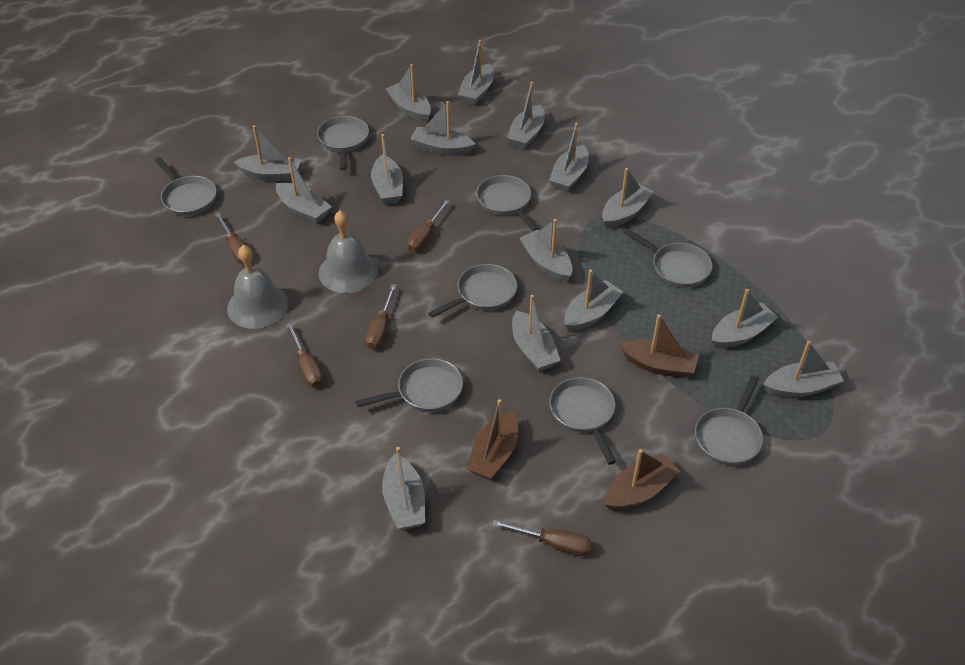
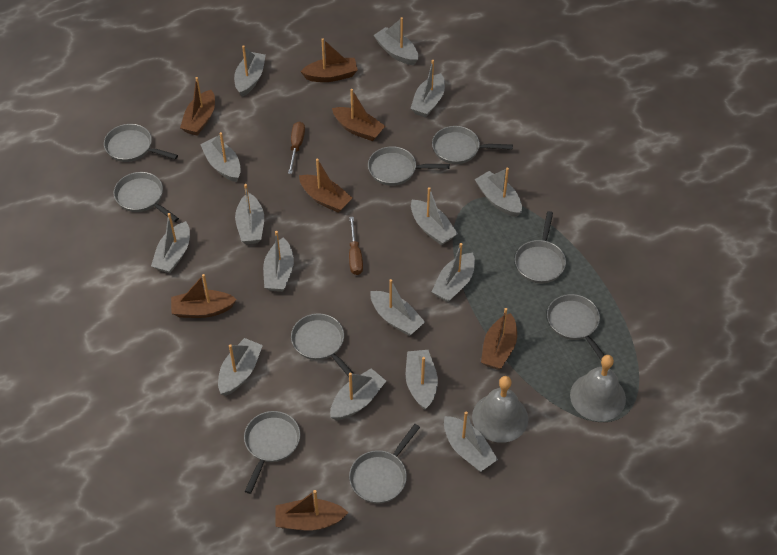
brown boat: [466,399,518,480] [605,449,680,511] [619,314,699,378] = 3 -> [171,274,237,318] [180,77,215,136] [275,490,348,531] [299,158,352,213] [300,38,358,82] [332,89,385,141] [481,308,517,370] = 7
brown screwdriver: [215,212,245,264] [286,323,323,387] [366,284,396,349] [407,200,450,252] [492,520,592,556] = 5 -> [288,121,305,174] [349,217,363,275] = 2
grey pan: [154,157,217,216] [317,116,369,170] [356,358,463,412] [428,264,517,318] [476,175,539,231] [549,377,616,465] [623,228,713,288] [695,375,763,466] = 8 -> [104,124,178,162] [114,172,179,222] [244,411,300,494] [291,314,354,377] [349,424,420,503] [368,146,450,186] [432,126,513,164] [515,211,566,283] [547,294,604,360] = 9

